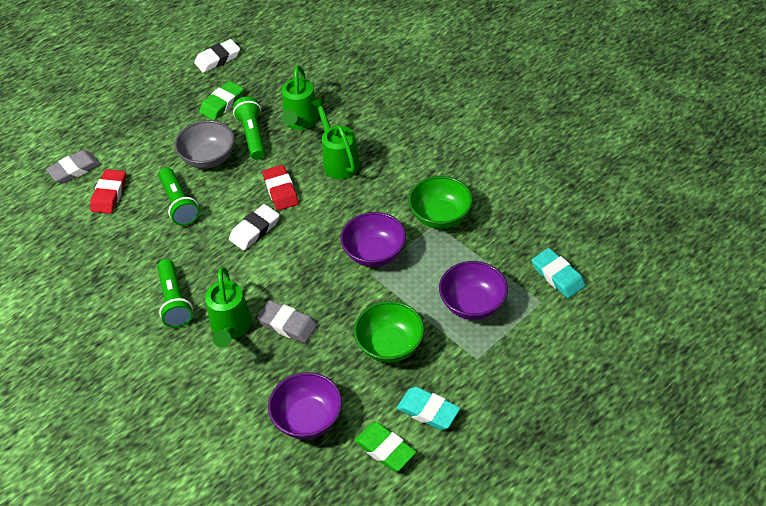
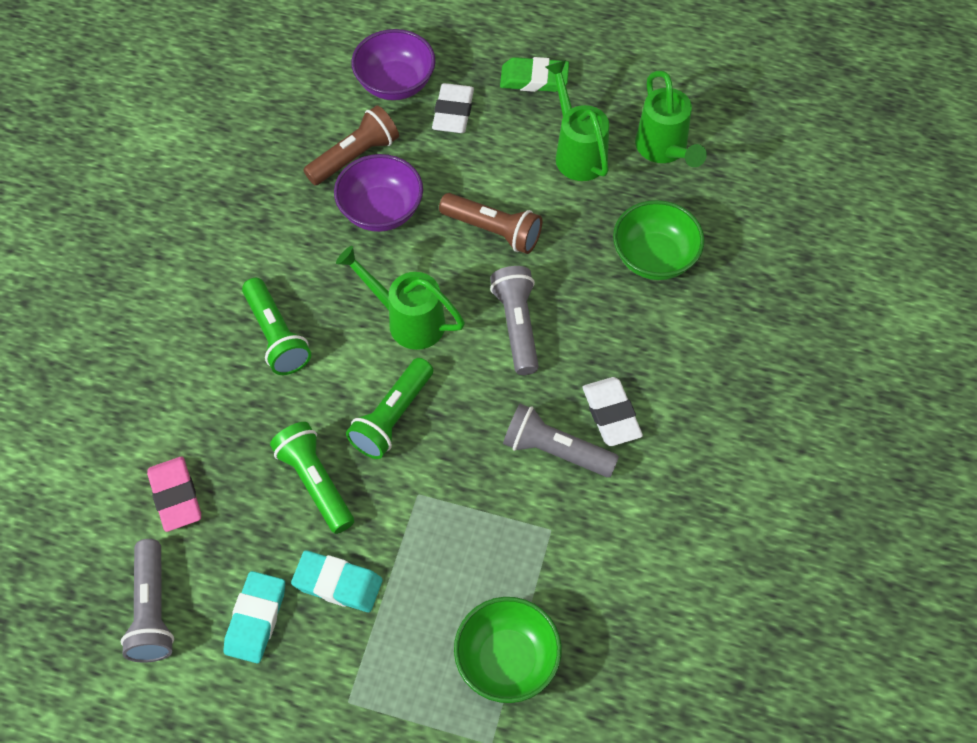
brown flashlight: none = 0 -> [303,105,399,185] [439,193,542,254] = 2
green eraser: [199,81,244,120] [354,422,416,471] = 2 -> [500,57,569,92] = 1
grey bowl: [175,120,235,169] = 1 -> none = 0
grey eraser: [46,150,101,183] [257,301,317,343] = 2 -> none = 0
grey flashlight: none = 0 -> [121,539,174,663] [490,266,539,375] [503,404,619,477] = 3
pink eraser: none = 0 -> [147,457,201,532] = 1
purple bowl: [268,372,342,439] [340,212,406,267] [439,261,508,320] = 3 -> [334,154,423,232] [351,29,435,100] = 2
red eraser: [90,169,126,214] [262,165,299,211] = 2 -> none = 0

